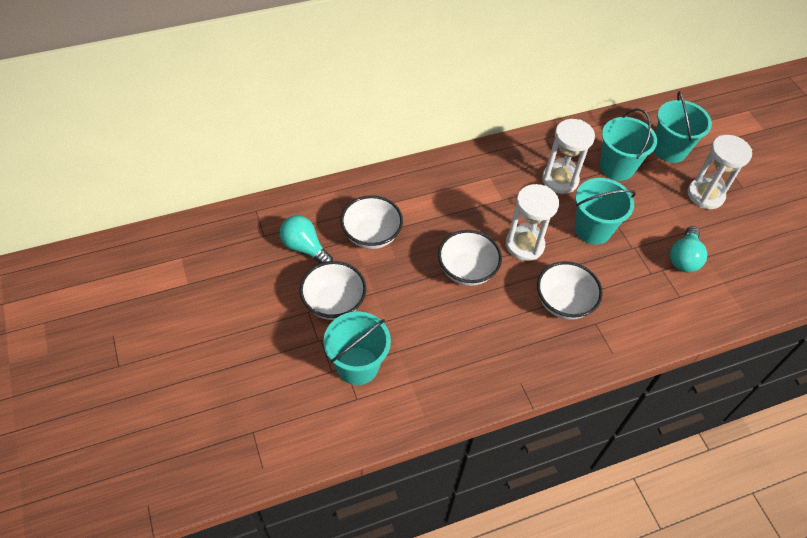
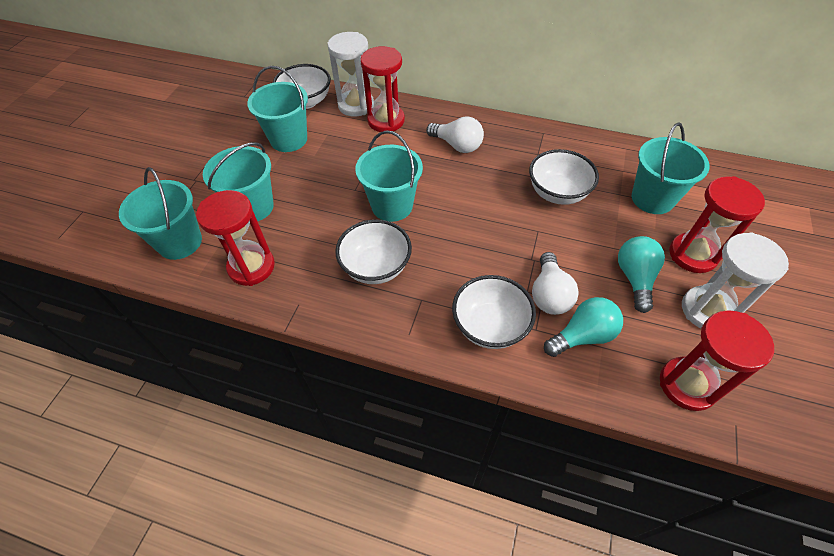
red hourglass: none = 0 -> [196,190,275,286] [360,46,405,132] [660,310,774,411] [669,176,765,273] = 4
turquoise bucket: [324,311,391,385] [574,178,636,245] [600,108,657,181] [654,91,712,163] = 4 -> [119,167,202,260] [203,142,274,221] [247,66,308,152] [355,130,423,222] [632,122,710,214] = 5
white hourglass: [506,184,559,261] [542,119,595,194] [688,135,752,209] = 3 -> [328,32,374,117] [682,232,789,328] = 2
white light bulb: none = 0 -> [426,116,484,153] [532,252,579,315] = 2

